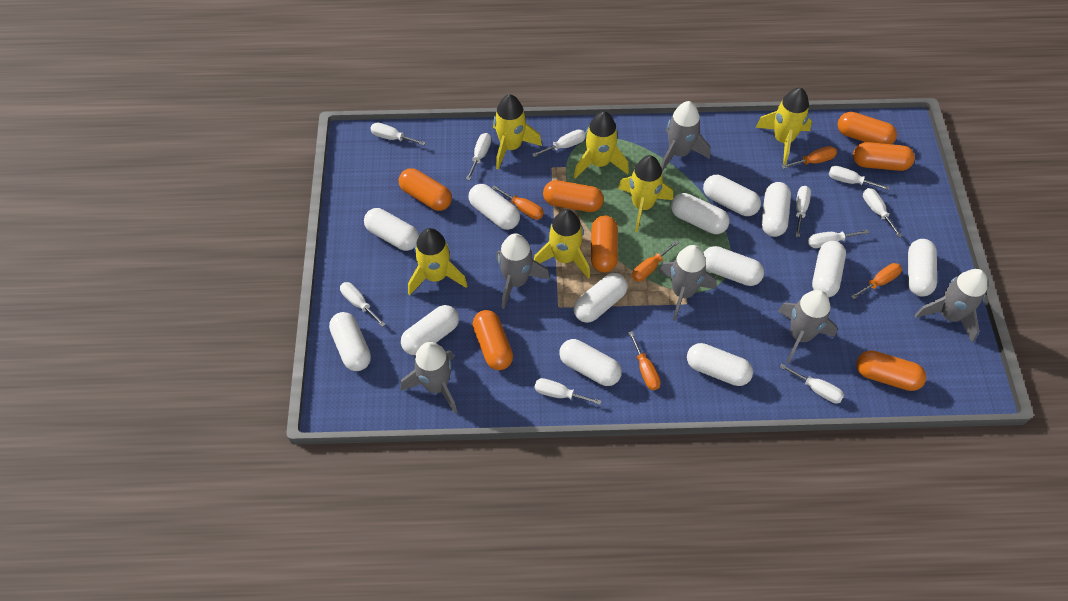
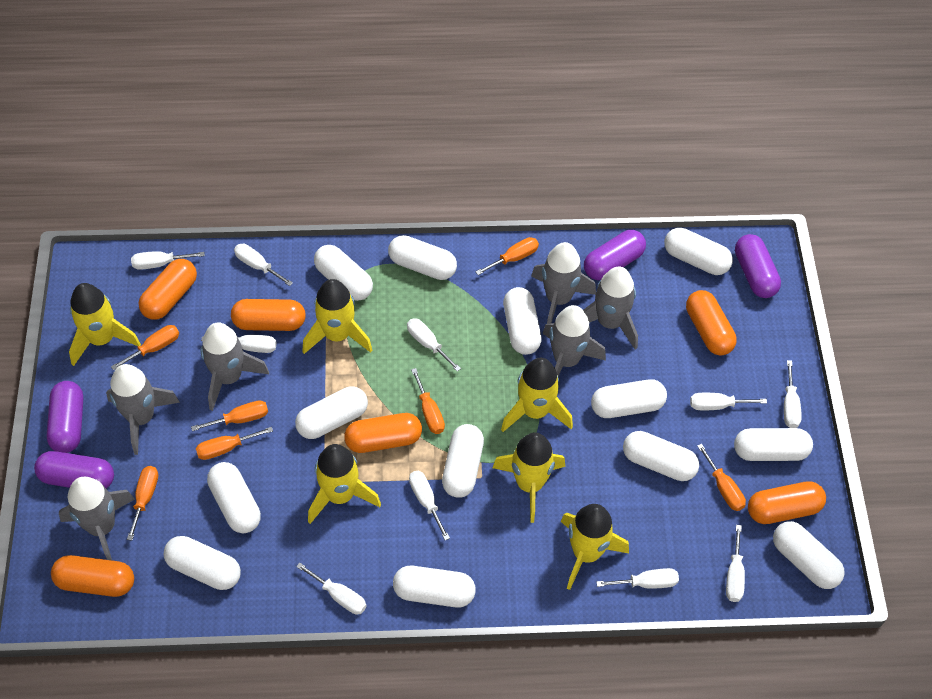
orange capsule: [399,168,452,211] [472,310,513,370] [543,180,604,212] [591,215,618,273] [838,112,897,144] [853,142,915,171] [856,350,926,391] = 7 -> [51,555,134,597] [139,259,197,320] [231,299,306,331] [344,413,422,453] [686,290,737,356] [748,481,826,524] = 6
orange screwdriver: [492,185,544,220] [628,331,661,390] [632,240,679,281] [781,146,837,169] [851,263,902,299] = 5 -> [111,325,179,370] [127,466,158,541] [191,401,268,431] [196,427,273,460] [411,368,445,434] [475,237,539,275] [697,444,746,511] = 7
purple capsule: none = 0 -> [34,451,114,488] [47,381,83,453] [584,230,646,280] [735,234,781,298] = 4

